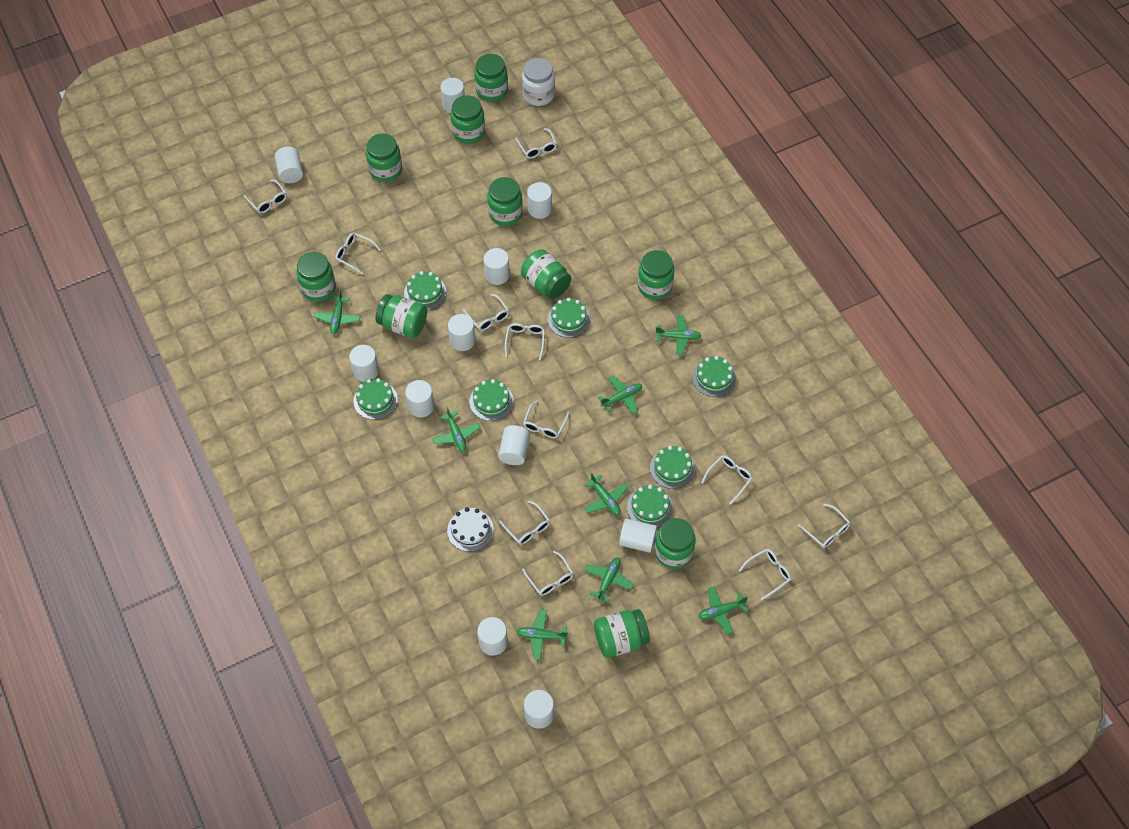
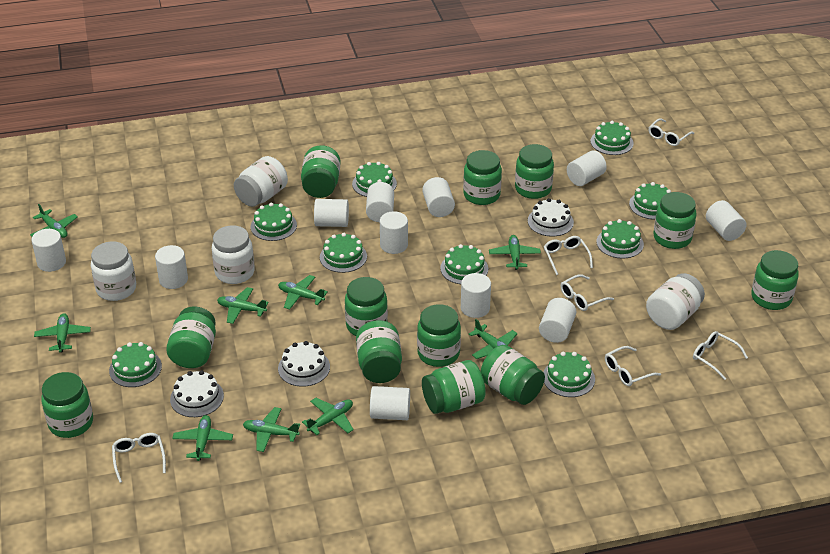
green cake: [353,378,398,420] [404,271,446,310] [469,379,514,421] [547,297,590,338] [627,485,673,528] [650,446,695,489] [692,356,736,397] = 7 -> [109,342,162,387] [251,203,297,241] [320,233,367,273] [352,162,397,197] [440,244,488,284] [543,352,595,397] [590,121,634,155] [596,219,644,258] [629,182,671,220] = 9
green jar: [296,252,336,302] [366,134,402,182] [375,294,427,338] [451,95,485,144] [475,54,508,102] [487,177,523,226] [521,249,571,299] [594,609,650,658] [638,250,674,300] [655,518,696,569] = 10 -> [41,372,93,438] [166,307,216,368] [301,145,341,198] [345,277,388,336] [356,320,402,383] [417,304,461,367] [422,360,486,414] [463,150,502,205] [481,345,545,405] [515,144,554,199] [653,192,697,249] [751,250,799,310] = 12
green plane: [314,290,360,334] [433,407,480,452] [516,609,568,660] [584,473,628,515] [584,557,634,602] [598,376,642,414] [655,315,702,355] [699,586,748,634] = 8 -> [30,204,78,238] [34,313,91,353] [172,415,233,461] [217,287,269,324] [243,407,300,452] [278,275,328,310] [302,398,354,435] [469,319,518,359] [489,235,541,270] = 9
white cake: [447,507,494,552] = 1 -> [170,370,224,417] [278,341,330,387] [528,198,574,236] = 3
white glasses: [243,180,287,213] [335,233,381,275] [463,294,509,331] [499,501,550,545] [505,323,545,360] [515,128,557,159] [522,551,574,596] [523,401,570,438] [701,455,753,504] [739,548,791,600] [798,504,851,548] = 11 -> [112,433,166,483] [544,236,593,275] [561,274,614,311] [605,346,661,386] [648,118,694,146] [693,331,748,380] = 6
white jar: [522,58,555,106] = 1 -> [91,241,136,301] [212,225,255,284] [234,156,288,207] [646,273,705,330] = 4

